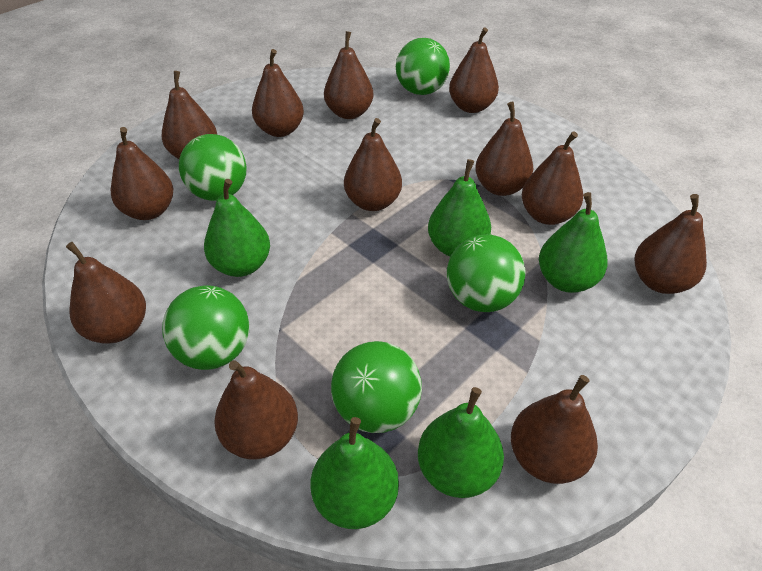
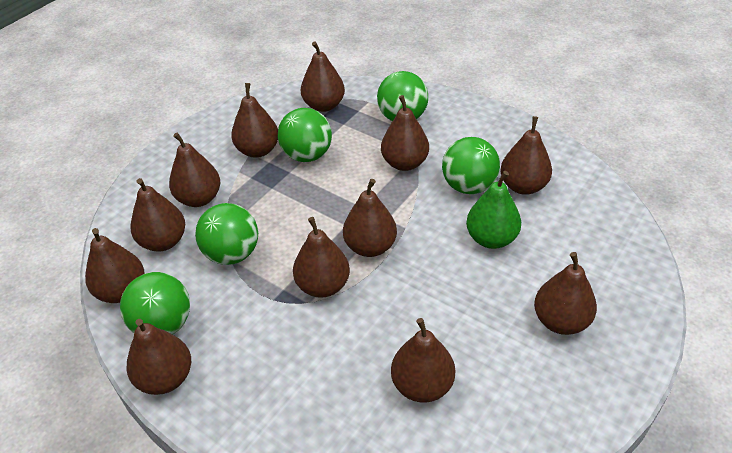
green pear: [204,179,270,277] [311,417,399,529] [418,387,504,498] [428,159,491,257] [539,192,607,293] = 5 -> [466,171,521,249] = 1

